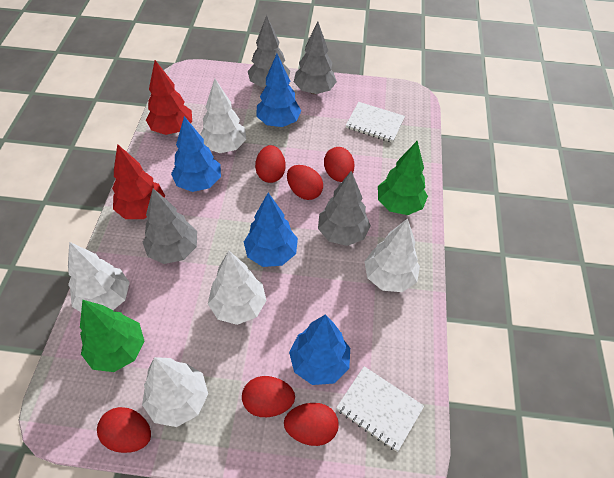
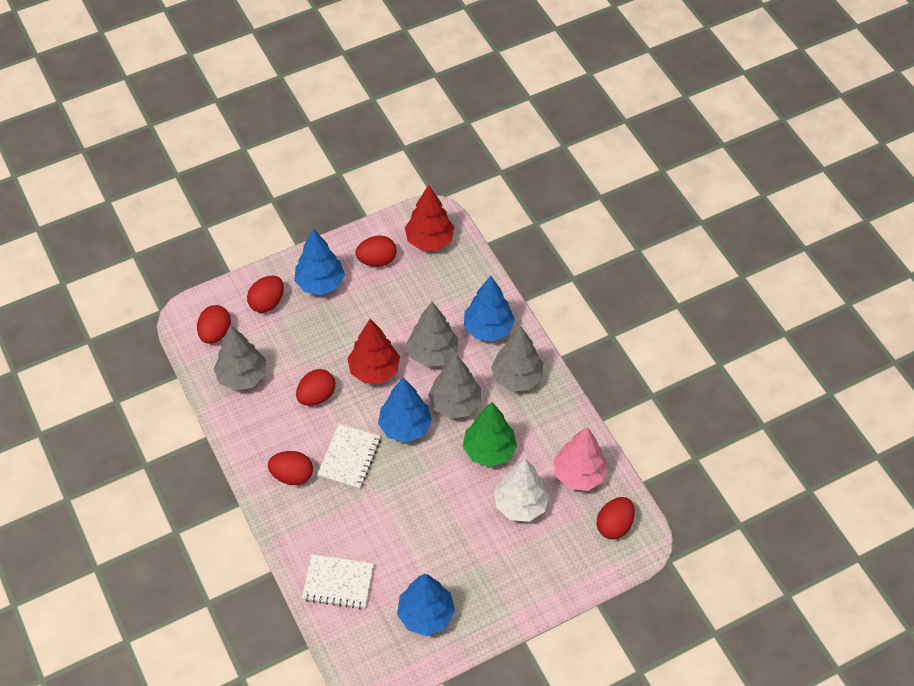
green tree: [80,300,144,372] [378,141,428,215] = 2 -> [463,402,517,467] = 1
pink tree: none = 0 -> [554,427,608,491] = 1
white tree: [68,242,130,312] [142,357,208,427] [200,78,246,153] [208,251,267,325] [364,218,420,292] = 5 -> [494,458,550,522] = 1

